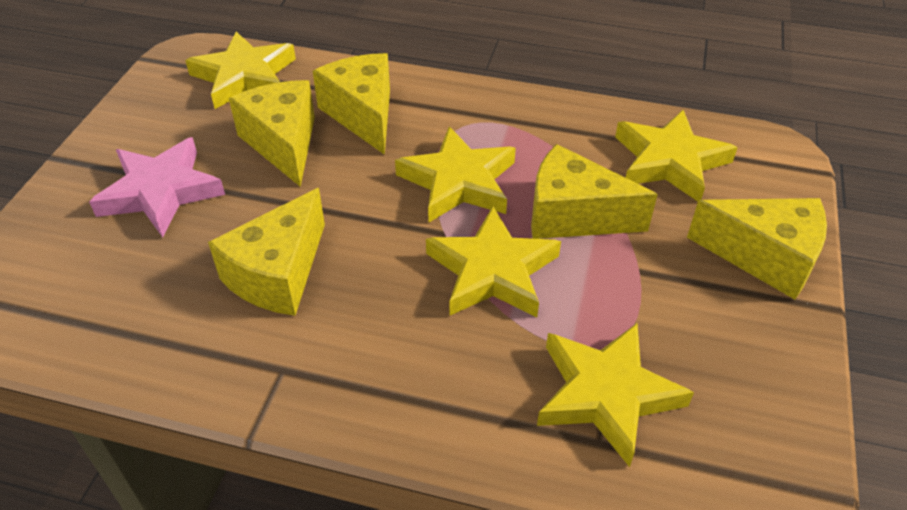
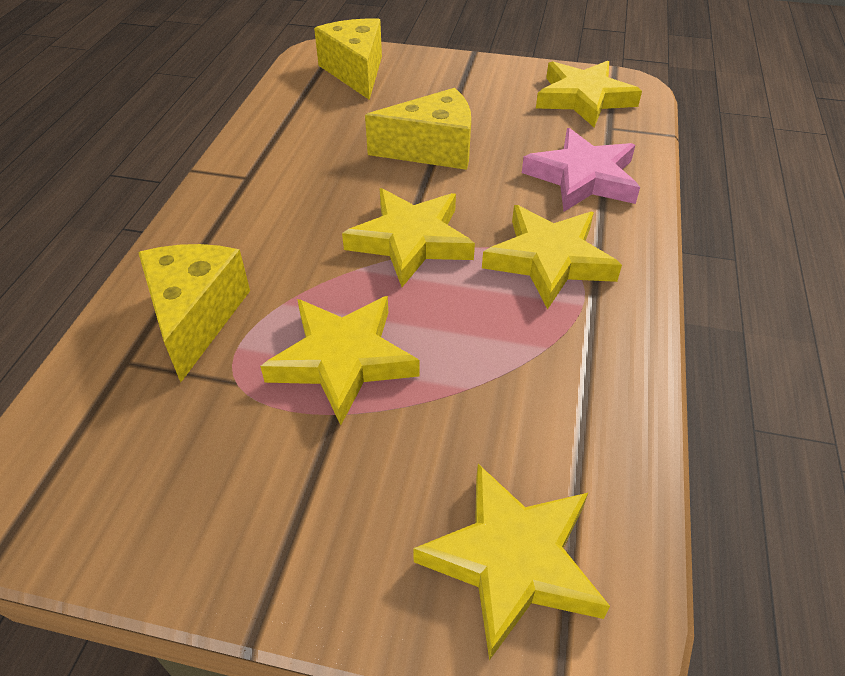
yellow cheese: [208,188,325,316] [229,80,315,187] [313,53,390,155] [531,144,658,239] [687,198,827,299] = 5 -> [138,244,250,382] [314,18,382,100] [365,88,471,170] = 3

